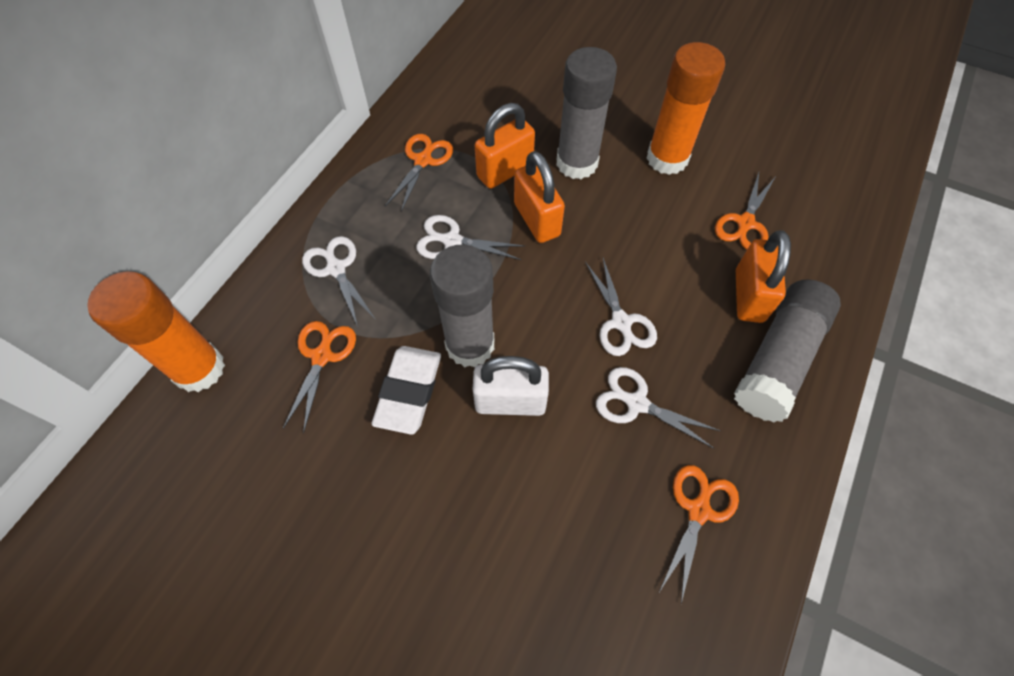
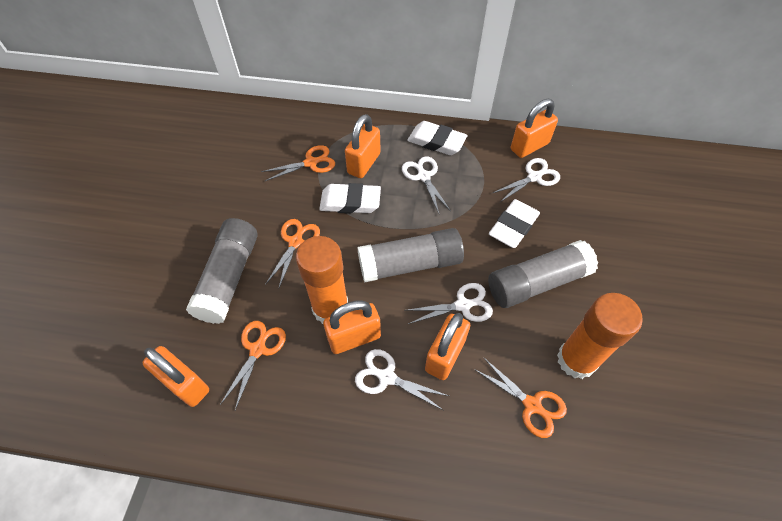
orange padlock: [475,103,535,189] [514,151,565,243] [736,230,791,323] = 3 -> [142,346,209,407] [323,300,381,354] [345,114,381,178] [425,313,470,380] [511,99,558,158] = 5
white eraser: [372,346,441,435] = 1 -> [319,183,381,213] [407,121,467,155] [489,199,540,248] = 3
white padlock: [473,356,549,416] = 1 -> none = 0

